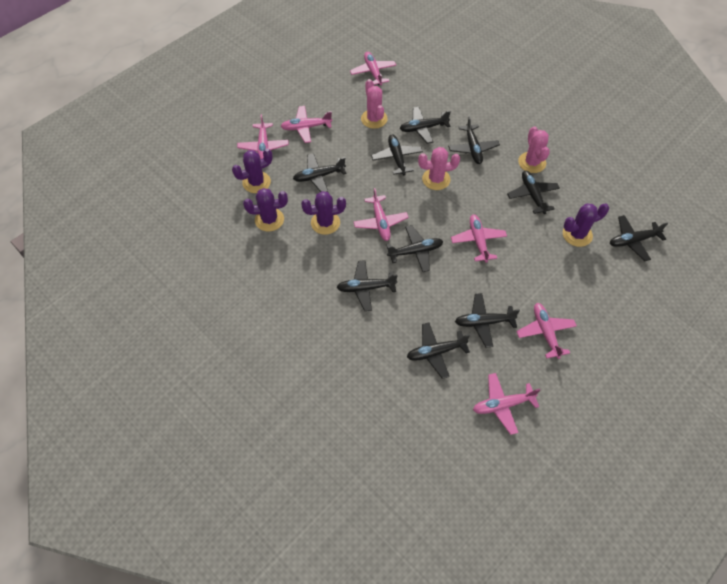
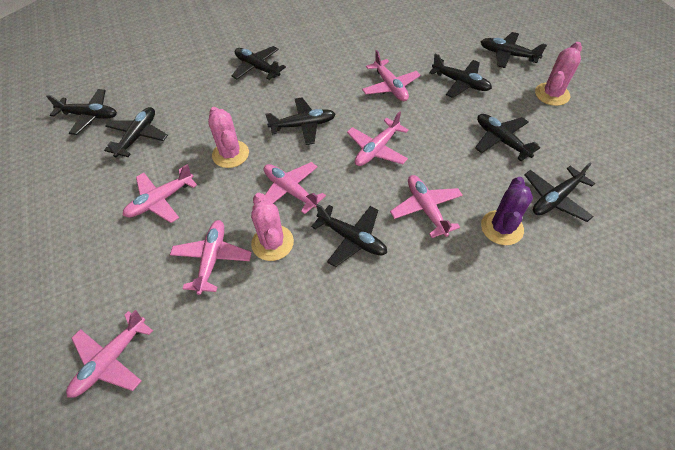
black plane: [293,153,347,192] [336,260,398,311] [371,134,423,175] [386,225,443,272] [399,107,451,144] [407,323,470,379] [448,116,500,164] [455,293,520,347] [507,171,560,214] [610,215,668,261] = 10 -> [46,89,117,135] [104,107,168,157] [232,46,286,80] [265,97,335,145] [311,204,387,267] [429,54,492,98] [475,114,540,161] [481,32,547,68] [524,162,595,222] = 9
purple cactus: [232,149,273,193] [243,188,288,232] [301,191,346,235] [563,203,609,247] = 4 -> [481,177,533,245] = 1

